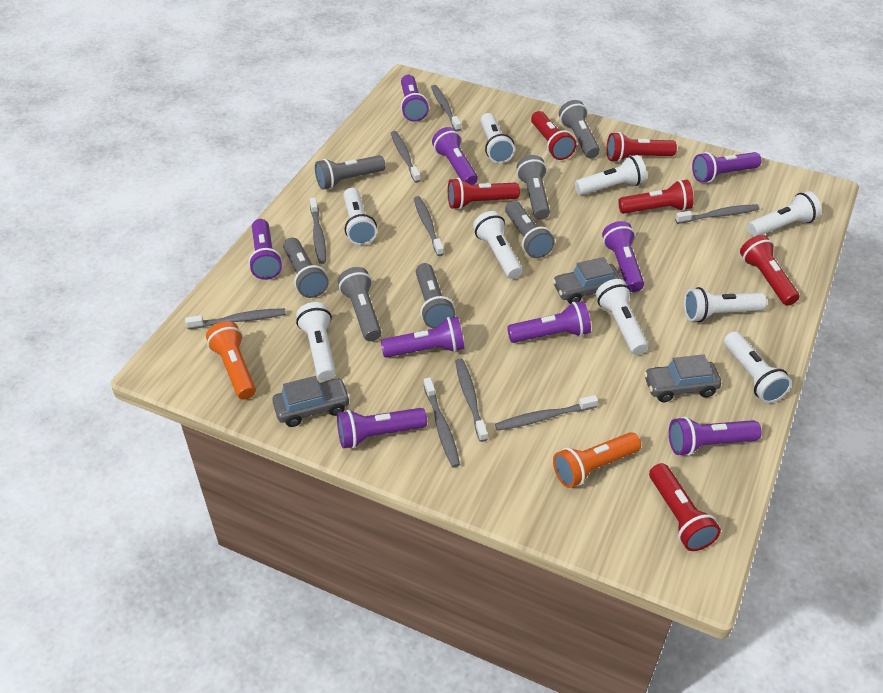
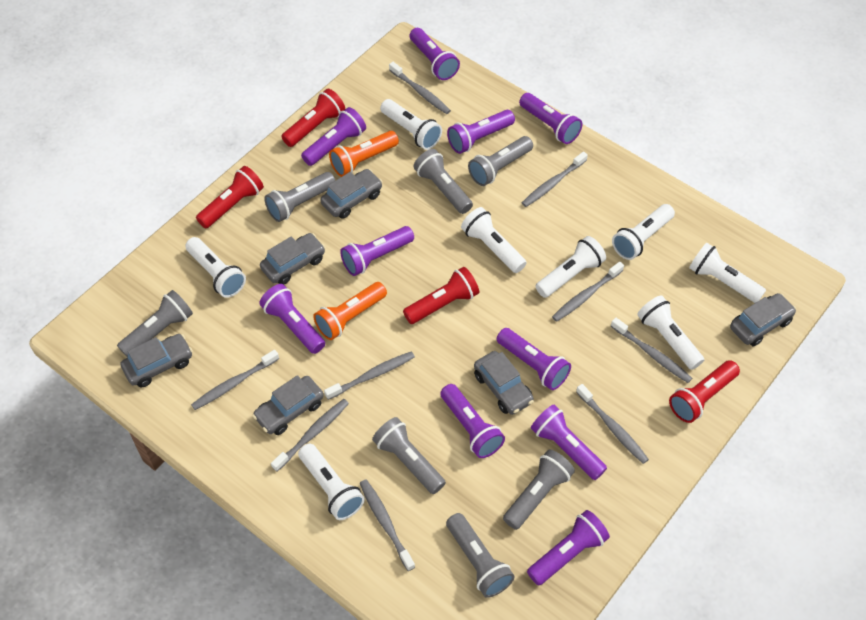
grey car: [272,376,351,427] [552,257,622,304] [644,354,721,402] = 3 -> [121,334,193,388] [252,375,324,435] [260,233,325,284] [321,169,383,219] [474,351,534,415] [730,293,796,346] = 6
purple flashlight: [248,219,282,280] [337,408,427,449] [381,317,464,358] [401,75,429,122] [432,127,478,185] [507,301,591,343] [602,221,644,292] [669,416,762,456] [692,152,762,183] = 9 -> [259,284,325,354] [301,107,366,166] [340,226,414,276] [410,28,460,80] [440,384,505,458] [447,110,515,154] [497,328,571,390] [519,93,583,144] [527,510,610,585] [531,404,607,480] = 10
red flashlight: [448,178,520,209] [531,111,576,160] [607,132,677,162] [618,180,694,214] [649,463,721,551] [740,235,800,306] = 6 -> [196,166,264,228] [281,89,345,147] [403,267,479,324] [669,360,740,423] = 4
white flashlight: [296,302,336,381] [343,188,377,245] [473,211,522,279] [480,113,515,163] [575,155,647,195] [596,279,648,355] [684,287,767,322] [724,331,792,403] [747,191,821,237] = 9 -> [185,237,246,298] [298,444,365,520] [380,99,442,150] [461,207,527,273] [536,236,606,298] [612,204,675,260] [637,295,704,370] [689,243,766,303] = 8

